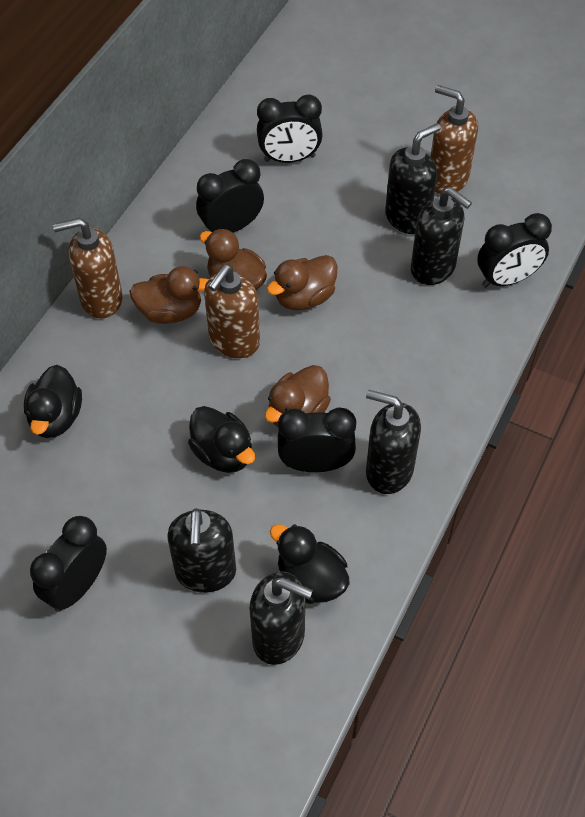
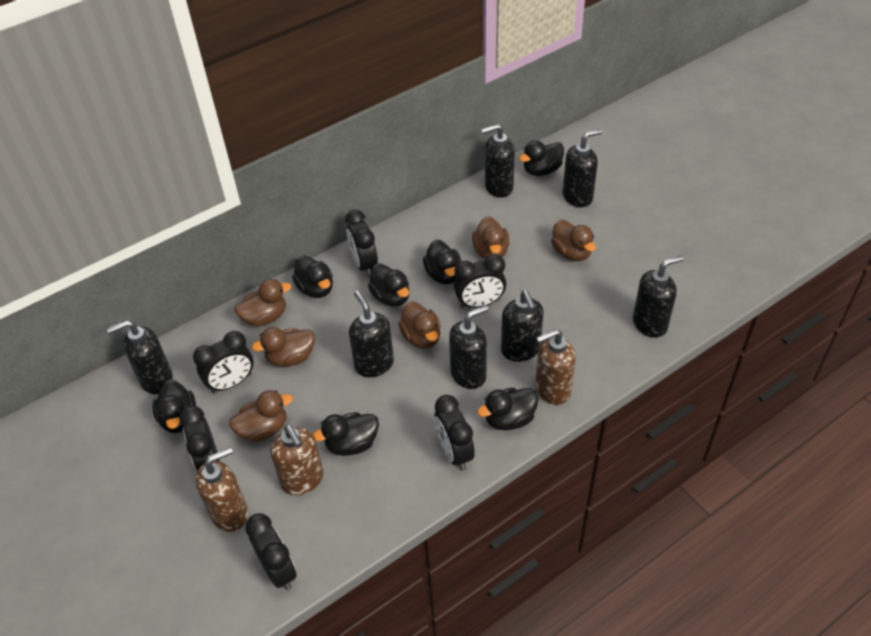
black clock: [30,516,107,612] [196,159,264,233] [257,94,323,163] [278,407,356,472] [477,213,552,288] = 5 -> [179,406,220,471] [193,331,253,393] [245,513,297,590] [345,209,378,277] [434,395,475,471] [453,254,506,308] = 6
black duck: [24,365,82,438] [188,406,255,473] [270,524,350,604] = 3 -> [152,380,196,433] [292,256,333,298] [313,412,379,456] [368,263,409,307] [423,239,461,284] [477,388,539,430] [519,140,564,176] = 7
black soap dispenser: [167,508,236,593] [249,572,313,665] [366,390,421,494] [385,123,441,234] [411,187,472,285] = 5 -> [107,320,173,394] [349,291,394,377] [449,305,489,389] [481,124,515,198] [501,290,543,362] [562,129,602,208] [633,255,684,338] = 7
brown duck: [129,266,208,324] [199,229,267,290] [265,365,331,428] [267,255,337,310] = 4 -> [229,390,293,442] [234,279,291,326] [252,327,315,367] [398,302,441,349] [472,216,510,259] [551,220,596,261] = 6

